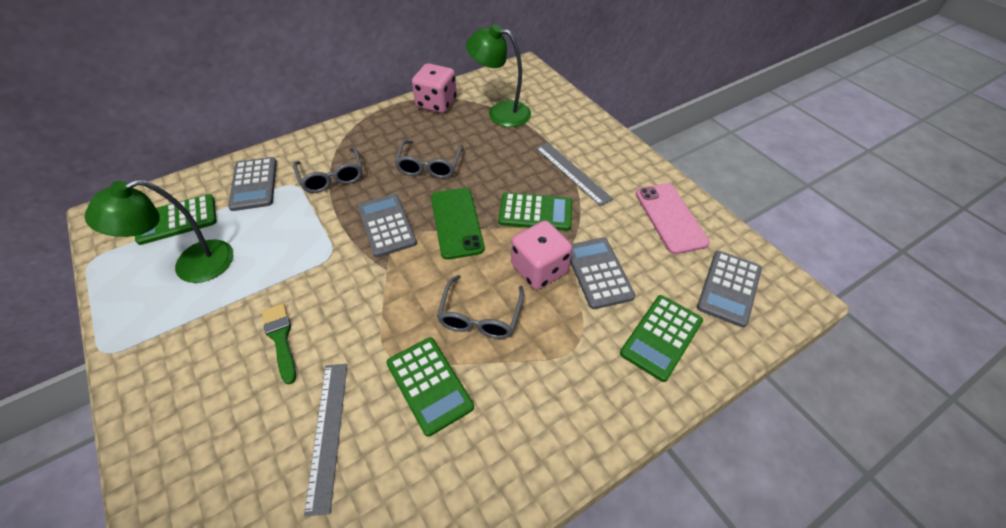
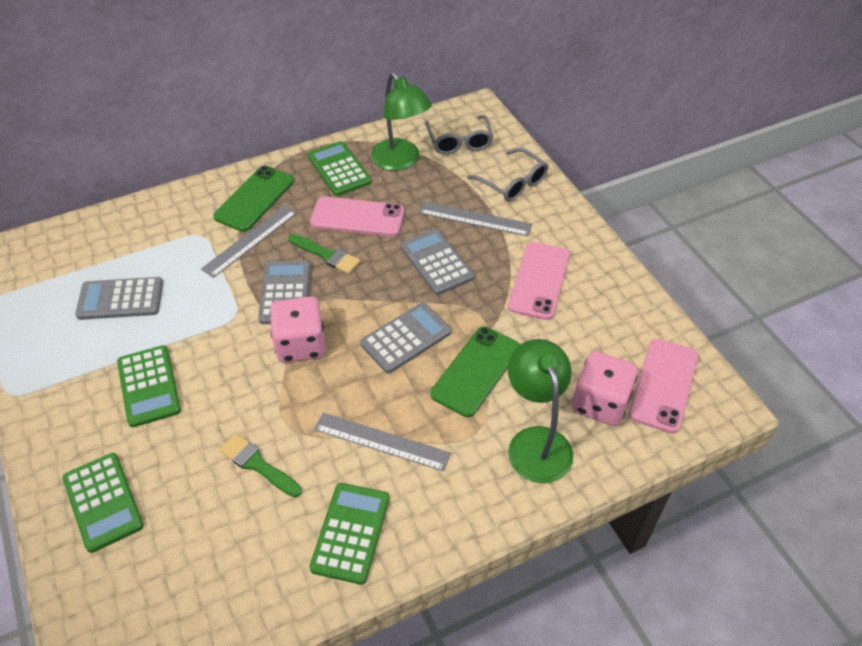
green brush: [262,303,296,384] = 1 -> [219,433,302,497] [289,234,360,274] = 2
green phone: [431,188,485,260] = 1 -> [213,166,294,232] [431,326,520,417] = 2
grey glasses: [293,147,362,193] [395,140,463,178] [437,275,524,339] = 3 -> [425,115,493,154] [467,148,548,202] = 2
grey ruler: [304,364,347,516] [536,142,613,206] = 2 -> [201,205,297,278] [314,412,451,471] [419,201,532,236] = 3
pink phone: [636,183,710,254] = 1 -> [310,196,404,236] [508,242,570,320] [629,338,699,433] = 3

